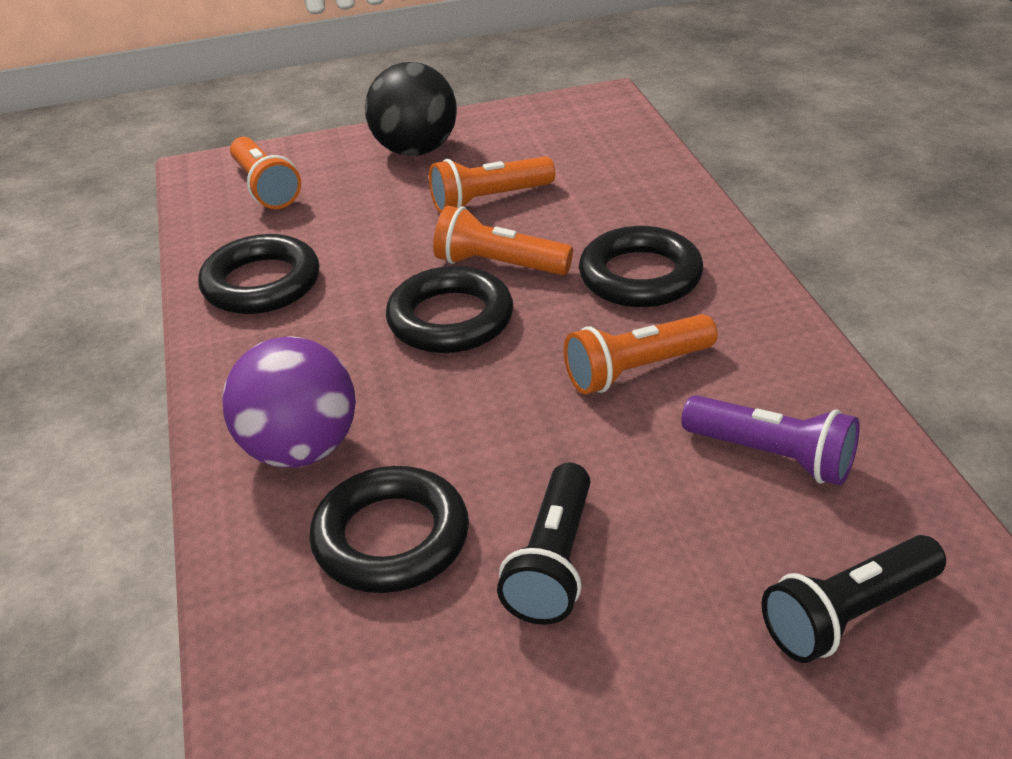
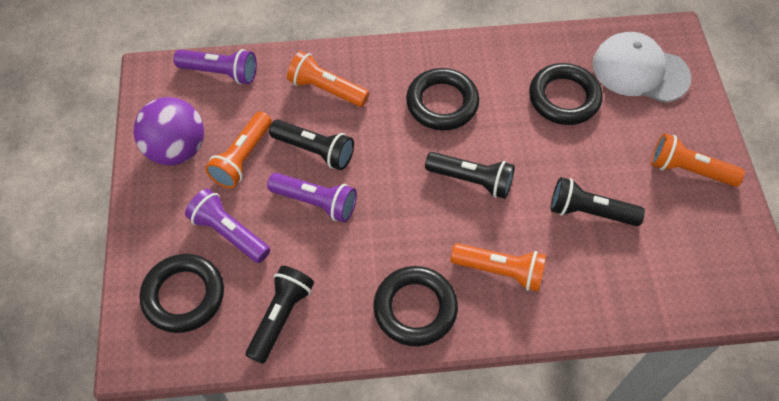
black ball: [365,62,457,156] = 1 -> none = 0
black flashlight: [497,463,590,625] [762,535,946,663] = 2 -> [246,266,314,364] [269,120,354,170] [425,152,515,199] [551,177,645,226] = 4
purple flashlight: [681,395,860,486] = 1 -> [174,49,257,85] [185,189,270,263] [267,173,357,222] = 3
white cap: none = 0 -> [592,32,691,103] = 1

